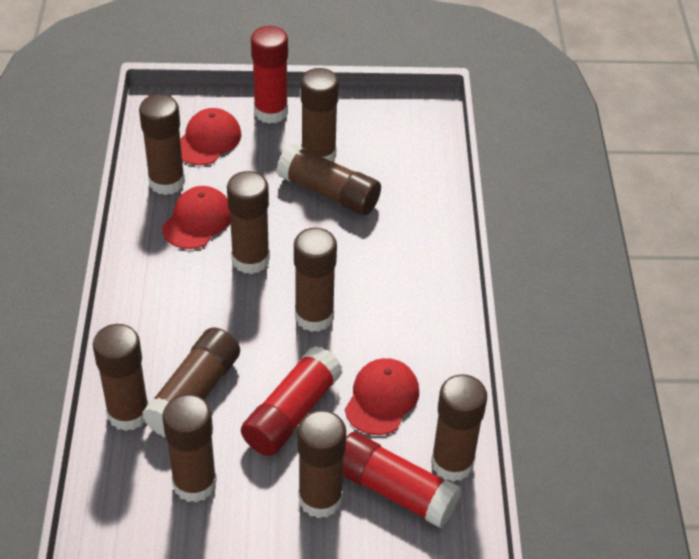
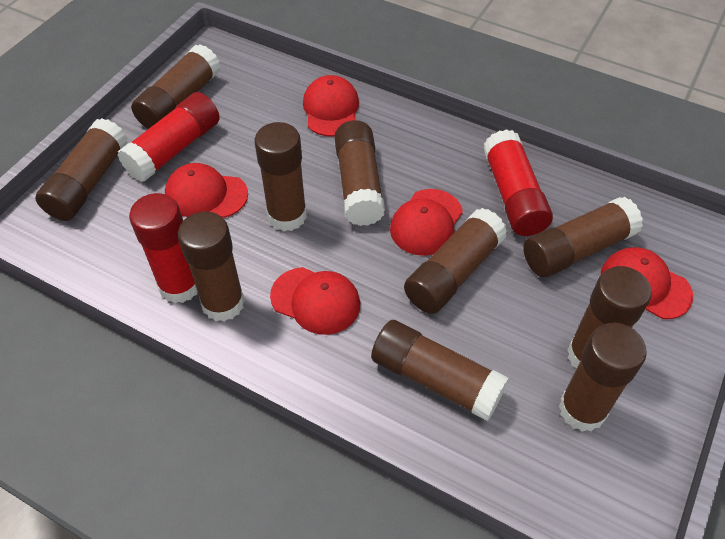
red cap: [162,186,230,249] [180,108,241,165] [345,358,419,435] = 3 -> [165,163,248,218] [270,267,360,335] [303,75,359,137] [390,189,463,256] [601,247,693,319] = 5

